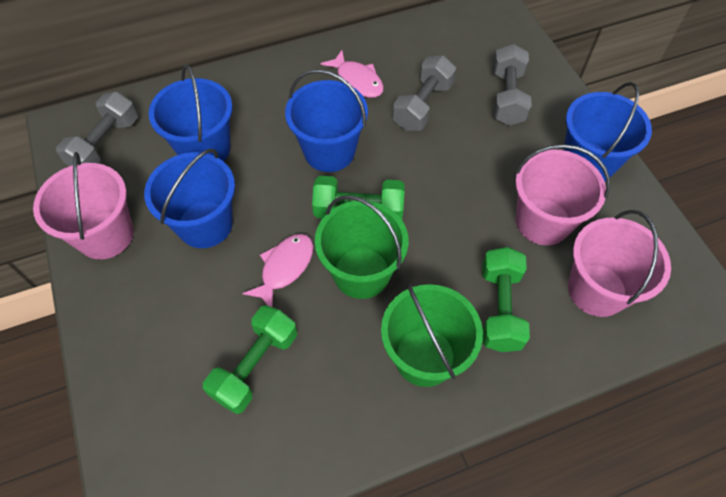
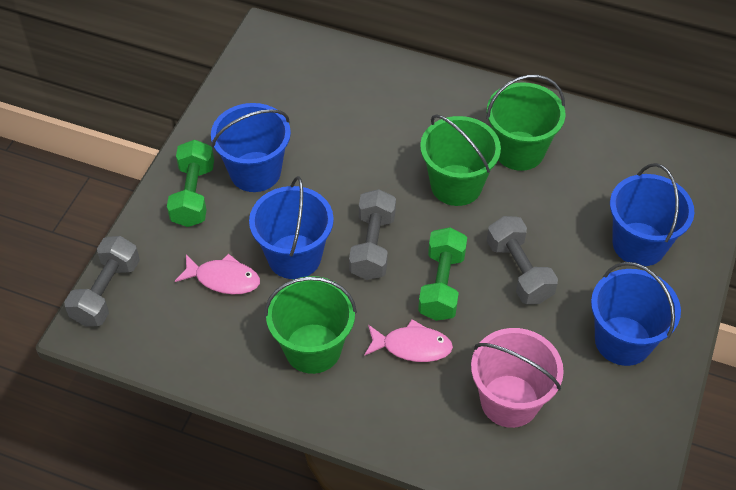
green bucket: [315,195,409,299] [381,284,483,387] = 2 -> [264,276,357,374] [420,114,501,206] [486,75,565,171] = 3
green dumbbell: [203,305,297,414] [312,176,405,220] [482,247,530,352] = 3 -> [167,140,214,227] [418,227,467,321] = 2
pink bucket: [33,152,134,259] [515,144,610,245] [568,210,671,317] = 3 -> [471,328,564,428] = 1

